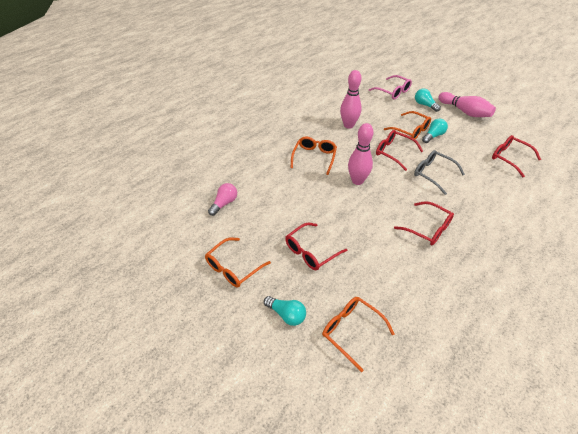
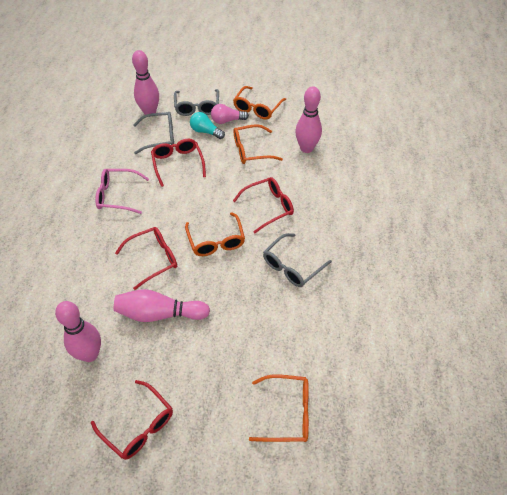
grey glasses: [414,150,465,195] = 1 -> [133,112,174,154] [174,89,219,116] [263,233,332,287] = 3
pink bowling pin: [340,70,362,129] [348,123,374,185] [438,92,496,117] = 3 -> [55,301,101,362] [114,289,210,322] [132,50,159,115] [295,86,322,153] = 4
turquoise light bulb: [264,296,306,326] [415,89,441,112] [422,119,448,143] = 3 -> [190,112,225,139] = 1

